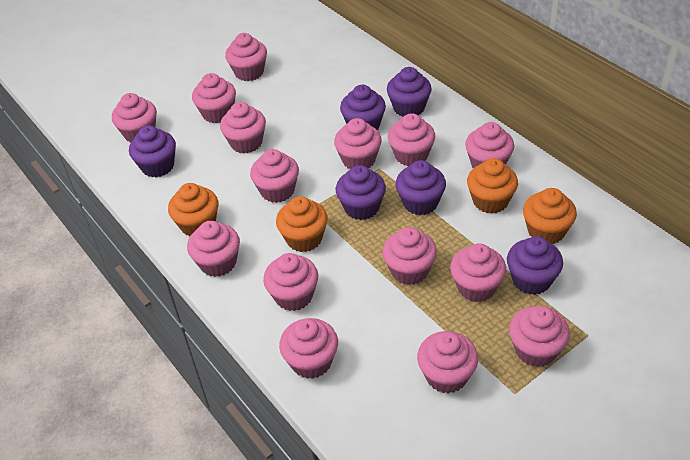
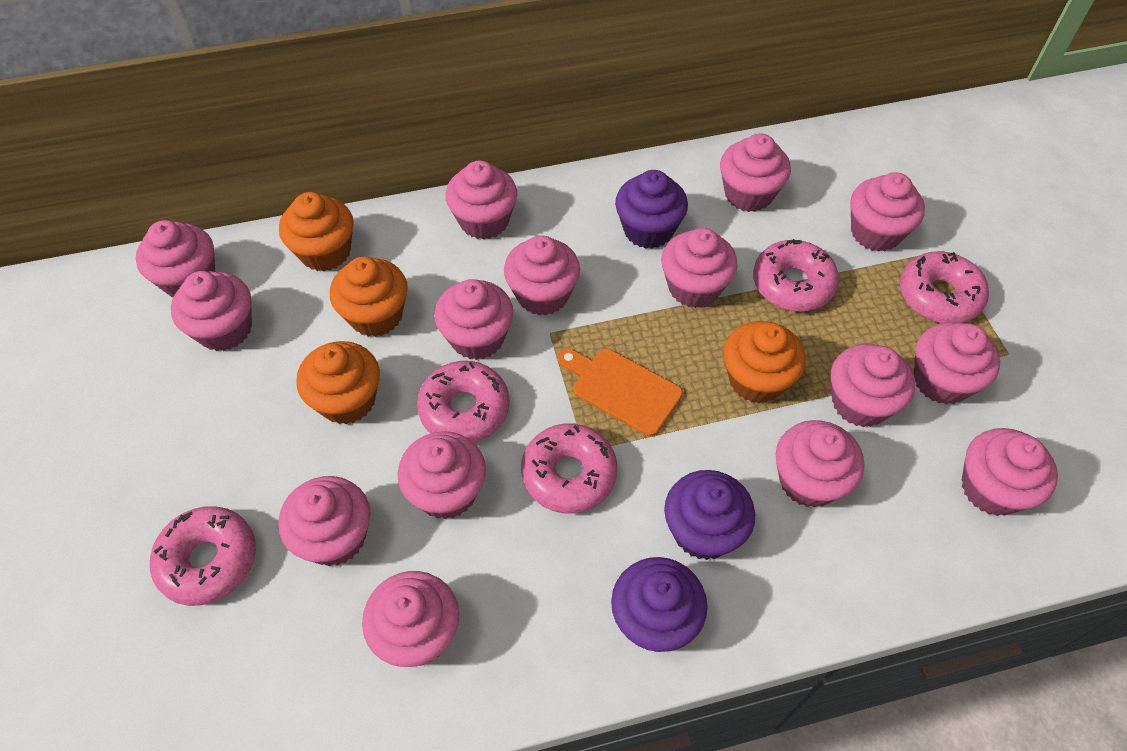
orange cutting board: none = 0 -> [558,349,683,436] = 1
pink donut: none = 0 -> [150,506,256,606] [417,361,510,443] [521,423,617,514] [753,239,839,312] [900,251,989,323] = 5
purple cupcake: [129,125,176,177] [336,165,386,220] [340,85,386,130] [387,67,432,117] [396,160,446,215] [507,236,563,295] = 6 -> [611,557,708,652] [615,170,688,249] [664,470,755,560] = 3

